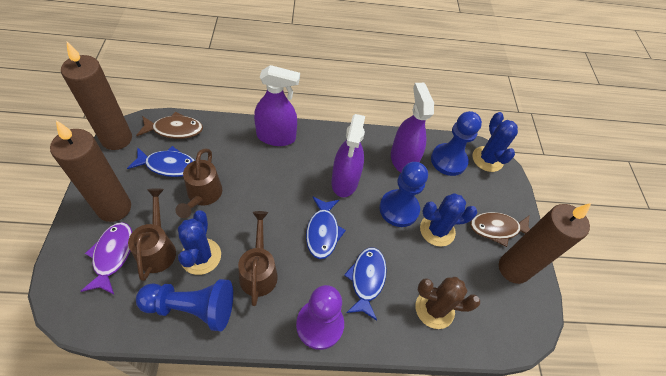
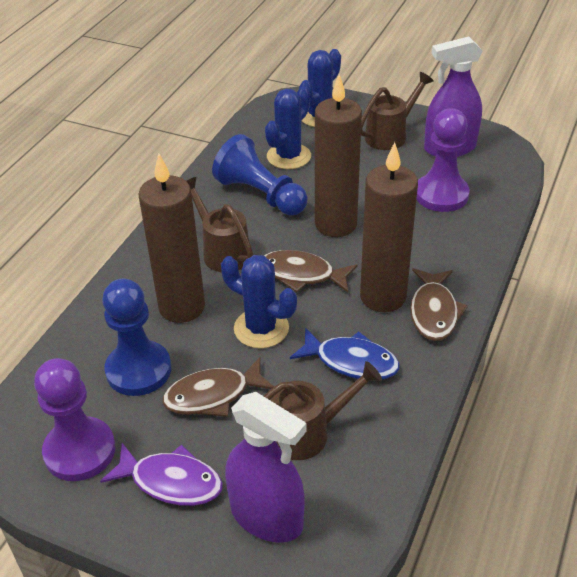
blue fish: [127,146,195,177] [306,196,346,259] [344,247,387,321] = 3 -> [290,328,400,379] = 1
blue pawn: [136,279,233,331] [380,162,428,227] [431,111,482,176] = 3 -> [102,278,171,396] [212,134,308,215] = 2
brown cactus: [416,277,480,329] = 1 -> none = 0
brown fish: [136,112,203,139] [470,212,530,247] = 2 -> [162,357,274,417] [264,250,357,293] [410,268,468,341] = 3
purple pawn: [296,285,344,350] = 1 -> [34,358,115,481] [416,109,470,212] = 2
purple spray bottle: [254,65,300,146] [331,114,365,197] [391,83,434,173] = 3 -> [225,392,307,542] [424,36,482,157] = 2

